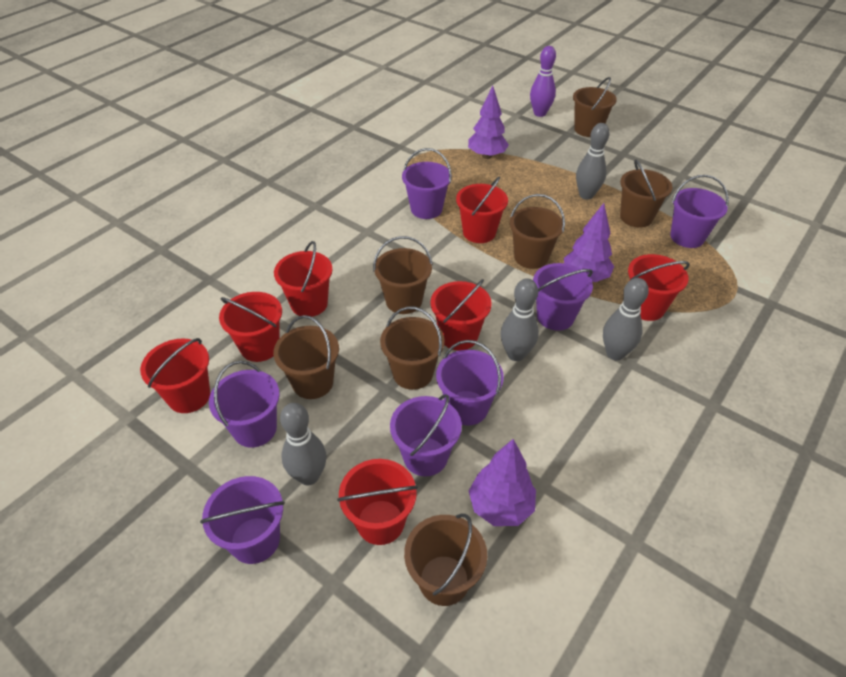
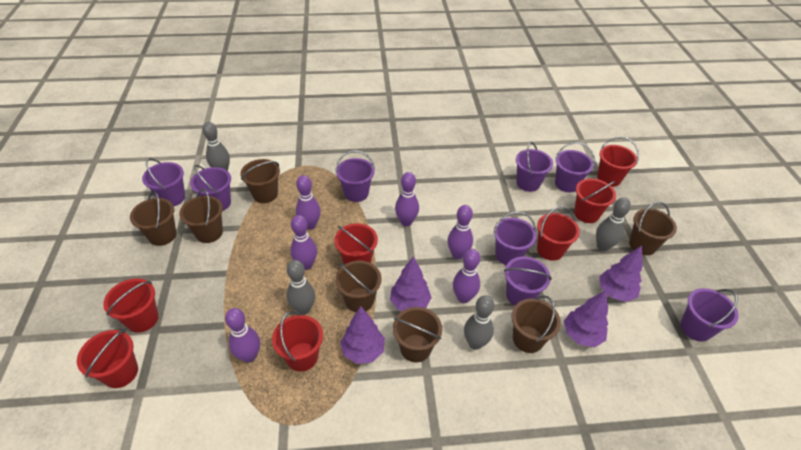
purple bowling pin: [530,46,556,117] = 1 -> [225,308,260,363] [290,215,317,270] [296,175,321,230] [395,172,419,226] [447,205,473,259] [453,249,480,303] = 6
purple bucket: [200,476,285,564] [209,361,280,447] [390,394,462,476] [402,148,452,219] [436,340,504,425] [533,263,593,331] [670,175,729,248] = 7 -> [142,158,185,206] [190,165,231,211] [335,150,375,202] [493,211,536,265] [504,256,552,306] [516,142,553,192] [555,142,595,192] [680,288,739,342] = 8
purple tree: [468,86,509,159] [469,439,536,526] [564,203,614,282] = 3 -> [340,306,385,364] [390,257,432,311] [564,290,608,347] [599,246,643,302] = 4

